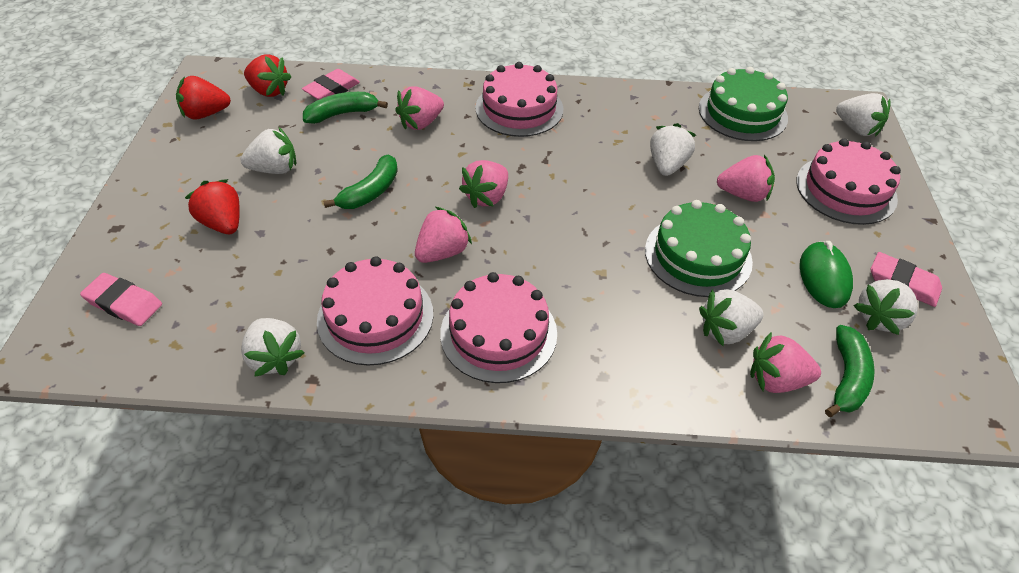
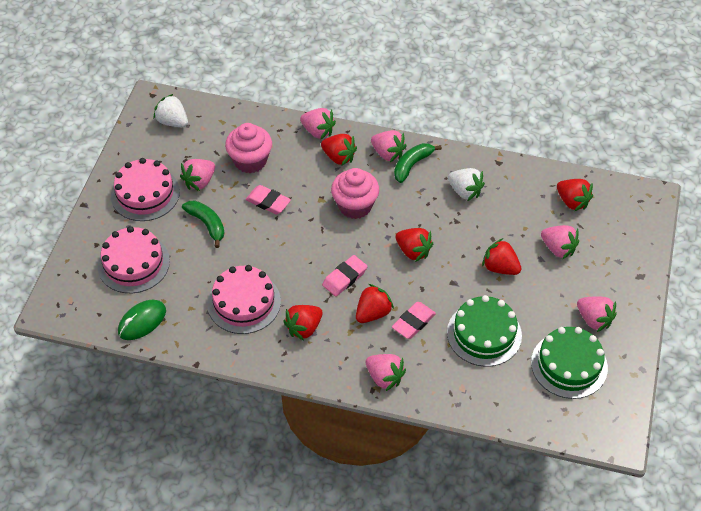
green banana: [303,92,388,124] [323,154,398,209] [825,325,875,417] = 3 -> [182,201,225,248] [394,143,442,183] = 2
pink cake: [317,257,433,366] [440,272,557,383] [475,62,564,137] [796,138,901,225] = 4 -> [98,226,170,293] [111,158,180,221] [207,265,281,334] = 3
pink cupcake: none = 0 -> [225,123,272,173] [331,168,379,219] = 2
pink strawberry: [395,86,444,130] [415,206,472,263] [459,160,508,208] [717,155,775,202] [750,332,821,393] = 5 -> [180,159,215,191] [300,108,336,139] [366,354,406,391] [371,130,407,162] [541,225,579,259] [577,296,617,332] = 6
red strawberry: [176,76,231,119] [185,179,240,234] [244,55,291,97] = 3 -> [283,305,323,341] [321,134,357,166] [356,284,394,323] [396,228,433,262] [482,238,522,275] [557,179,593,211] = 6
white strawberry: [241,127,296,174] [241,318,305,376] [650,123,696,176] [699,289,764,346] [836,93,891,136] [853,279,918,335] = 6 -> [154,94,188,127] [448,168,485,201] = 2

